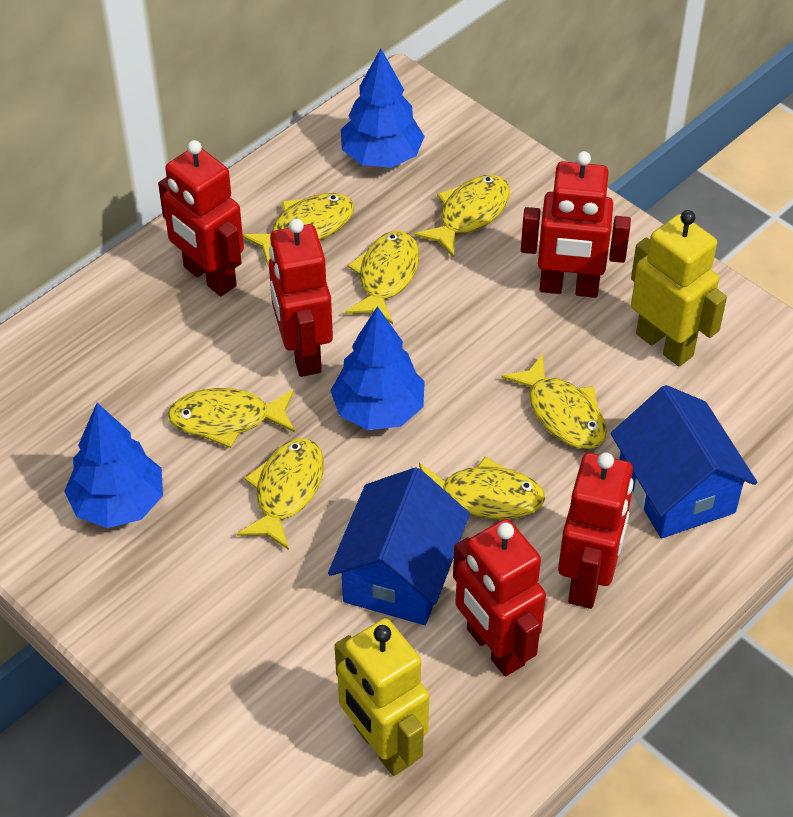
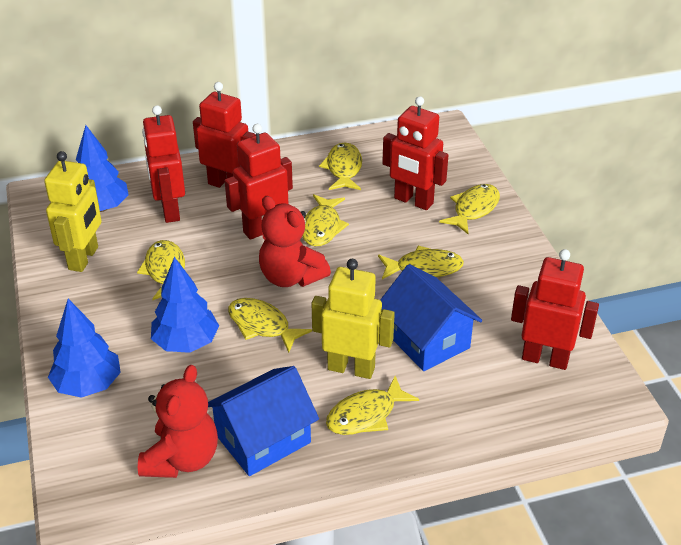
red teddy bear: none = 0 -> [138,365,218,478] [259,196,331,287] = 2

